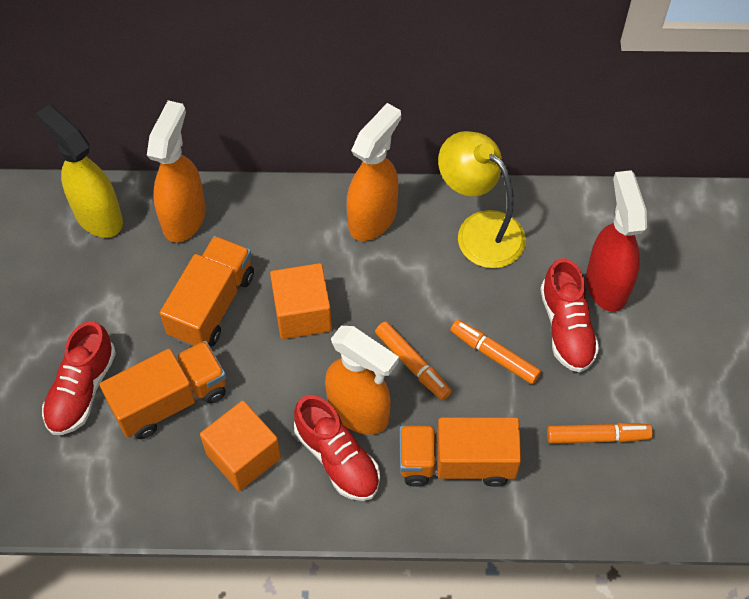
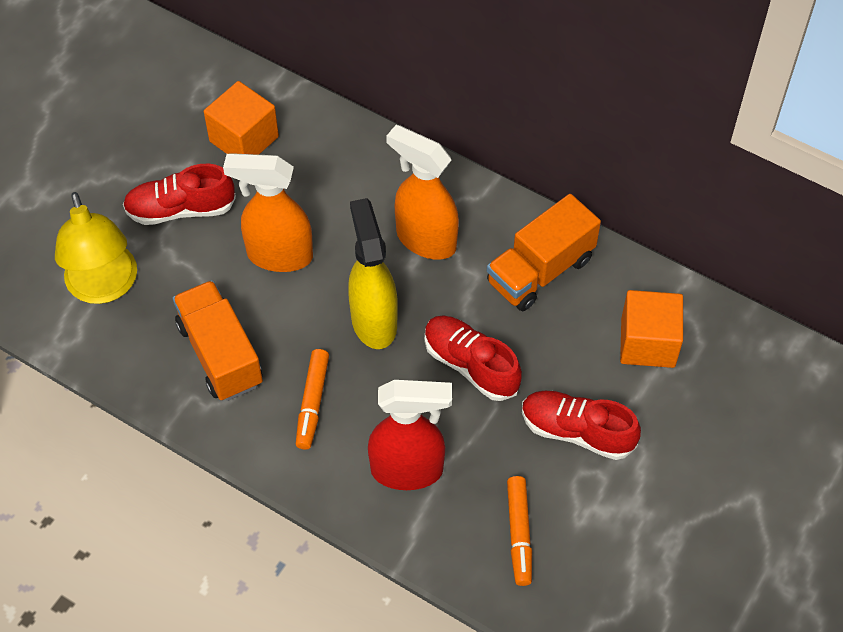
orange marker: [375,321,452,400] [450,320,541,384] [547,423,653,444] = 3 -> [296,349,329,450] [507,476,532,586] = 2
orange spray bottle: [147,100,206,243] [325,326,399,435] [347,103,401,241] = 3 -> [223,153,313,272] [386,125,459,260] = 2
orange truck: [100,341,226,439] [160,236,254,347] [400,417,521,487] = 3 -> [173,280,263,401] [487,194,601,311] = 2

